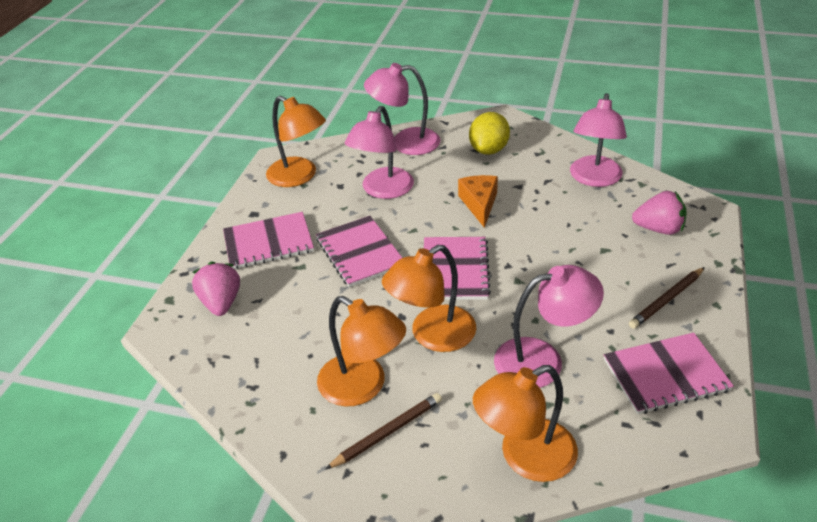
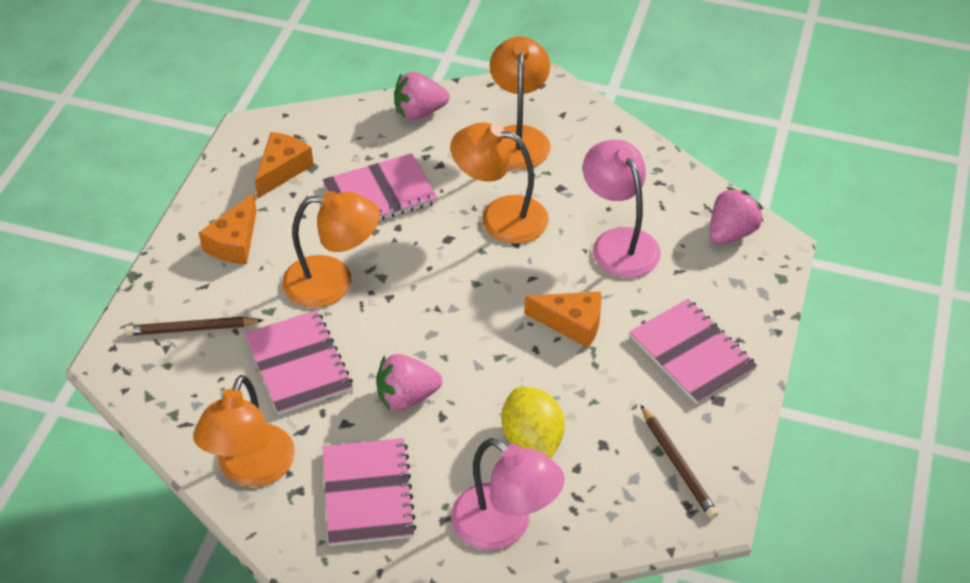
orange cheese: [458,175,498,228] = 1 -> [199,193,257,264] [255,132,314,198] [524,291,602,348] = 3
pink lamp: [345,106,414,199] [364,63,440,155] [494,265,604,388] [570,93,627,187] = 4 -> [451,438,565,550] [583,140,661,278] = 2
pink strawberry: [192,262,240,316] [632,191,687,235] = 2 -> [376,354,442,411] [394,72,450,120] [710,187,763,244] = 3

